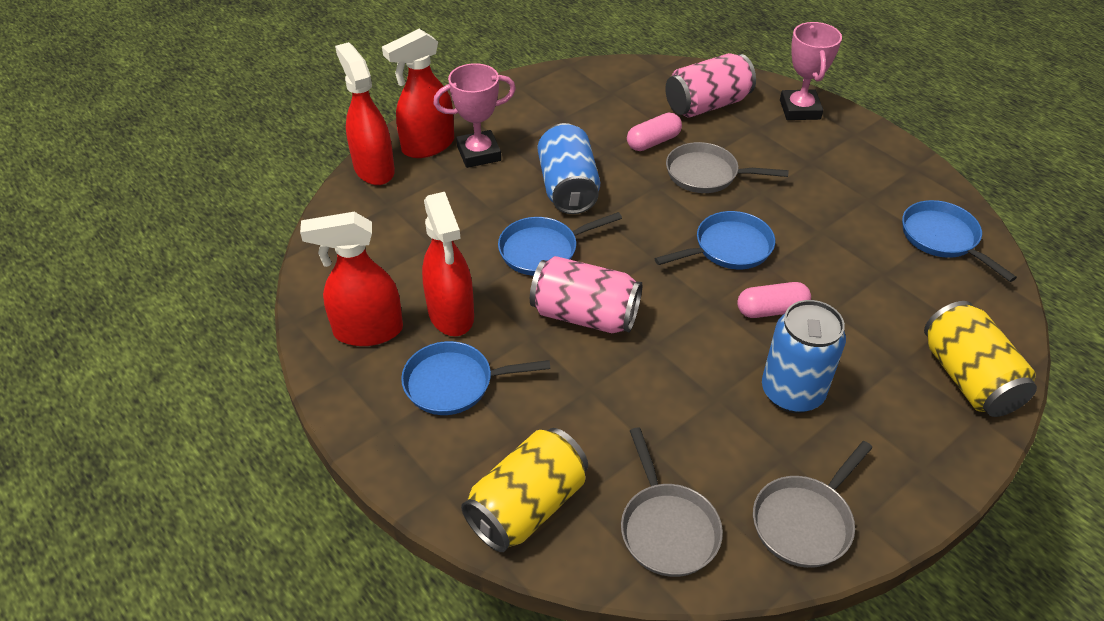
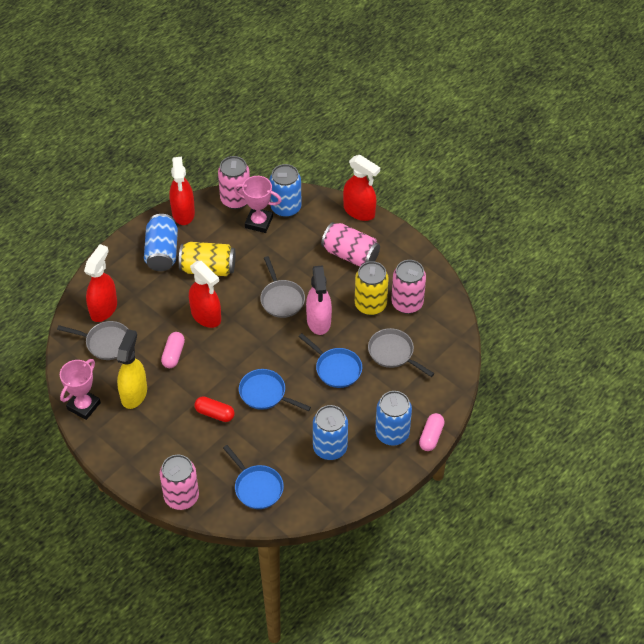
blue can: [538,123,600,214] [762,300,846,413] = 2 -> [144,214,178,271] [269,164,302,217] [313,405,348,460] [375,391,412,446] = 4
blue pan: [401,341,551,415] [498,212,622,276] [655,211,775,269] [902,200,1017,282] = 4 -> [223,445,284,509] [239,369,311,411] [298,333,362,388] = 3
pink can: [530,256,642,333] [665,53,756,118] = 2 -> [160,455,199,510] [218,156,250,209] [321,222,380,267] [391,260,426,314] = 4
pink spray bottle: none = 0 -> [306,266,332,335] = 1
red capsule: none = 0 -> [194,396,235,422] = 1
yellow spray bottle: none = 0 -> [117,329,147,409] = 1

